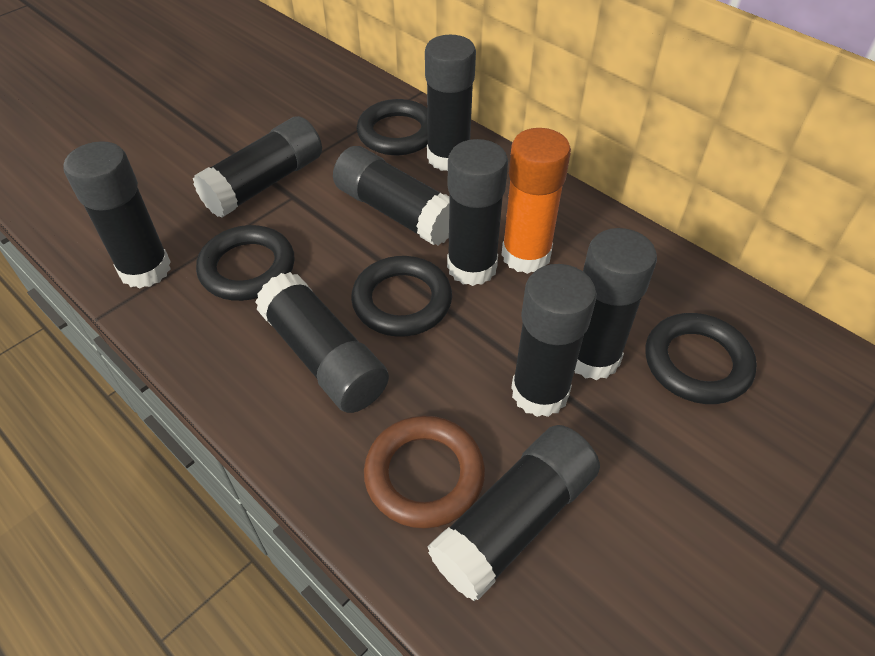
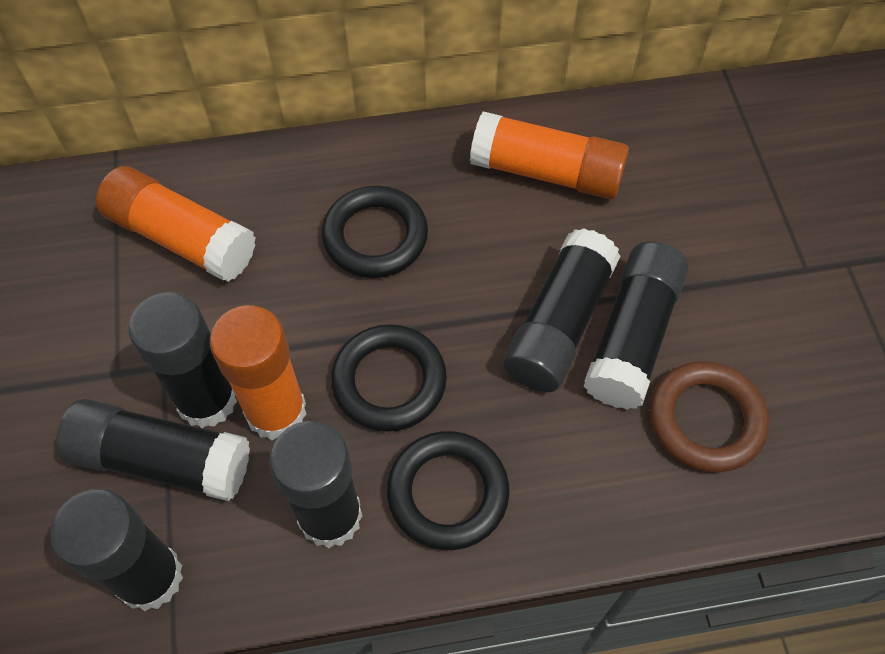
black glue stick: [63,141,171,288] [193,116,322,218] [255,272,389,413] [333,146,450,246] [425,35,476,171] [427,425,600,601] [447,139,508,286] [511,264,597,417] [574,228,657,380] = 9 -> [50,489,183,611] [56,399,250,501] [128,292,237,428] [269,421,362,548] [503,228,620,392] [584,242,688,409] = 6
black ring: [196,225,295,301] [351,256,452,337] [357,99,428,155] [646,313,757,404] = 4 -> [322,185,428,278] [331,324,447,432] [387,431,510,550] = 3
orange glue stick: [501,128,571,274] = 1 -> [96,166,256,282] [210,305,307,441] [470,112,629,199] = 3

